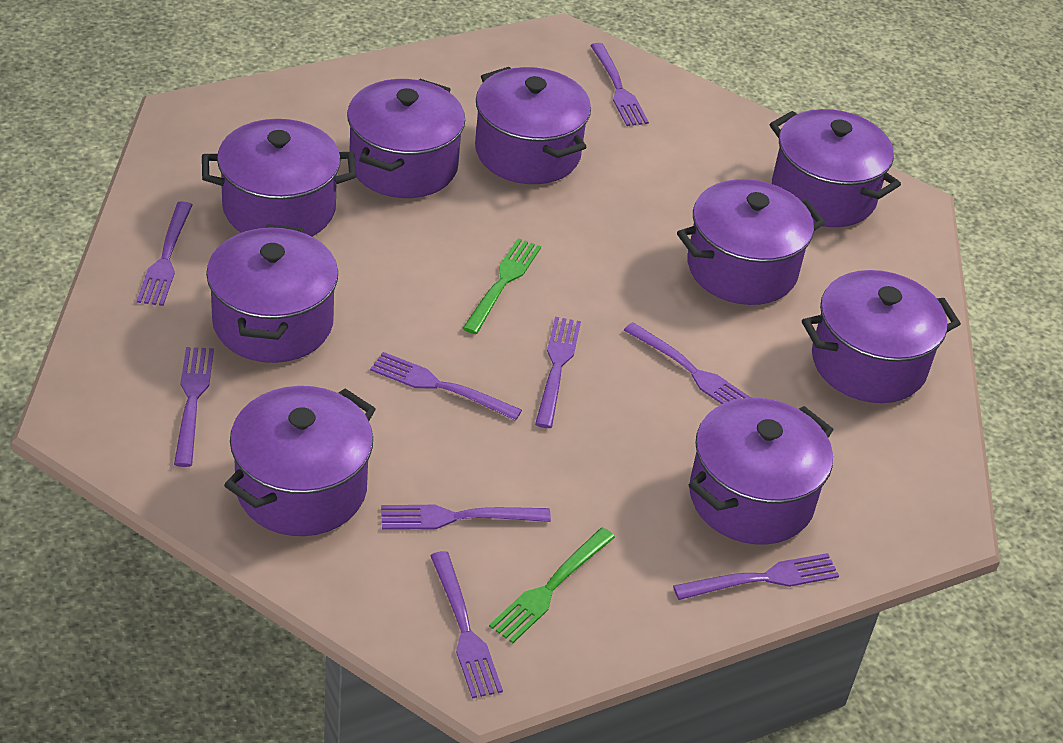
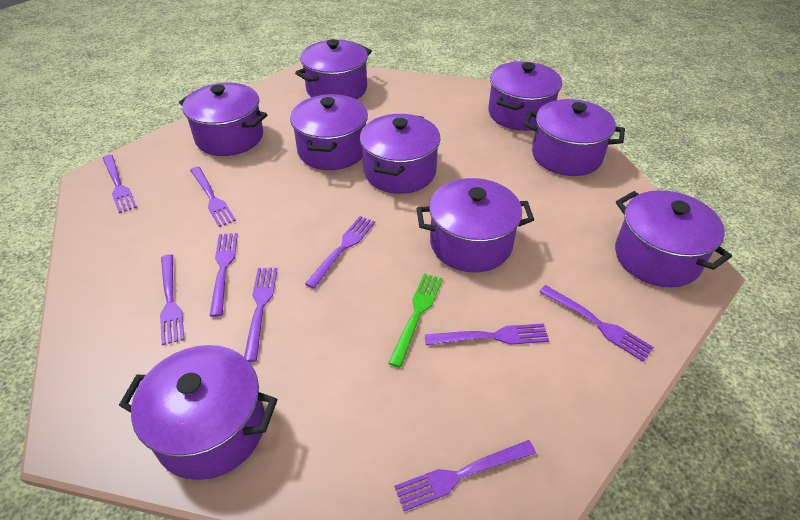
green fork: [463,238,541,334] [489,527,615,643] = 2 -> [389,273,443,367] = 1

